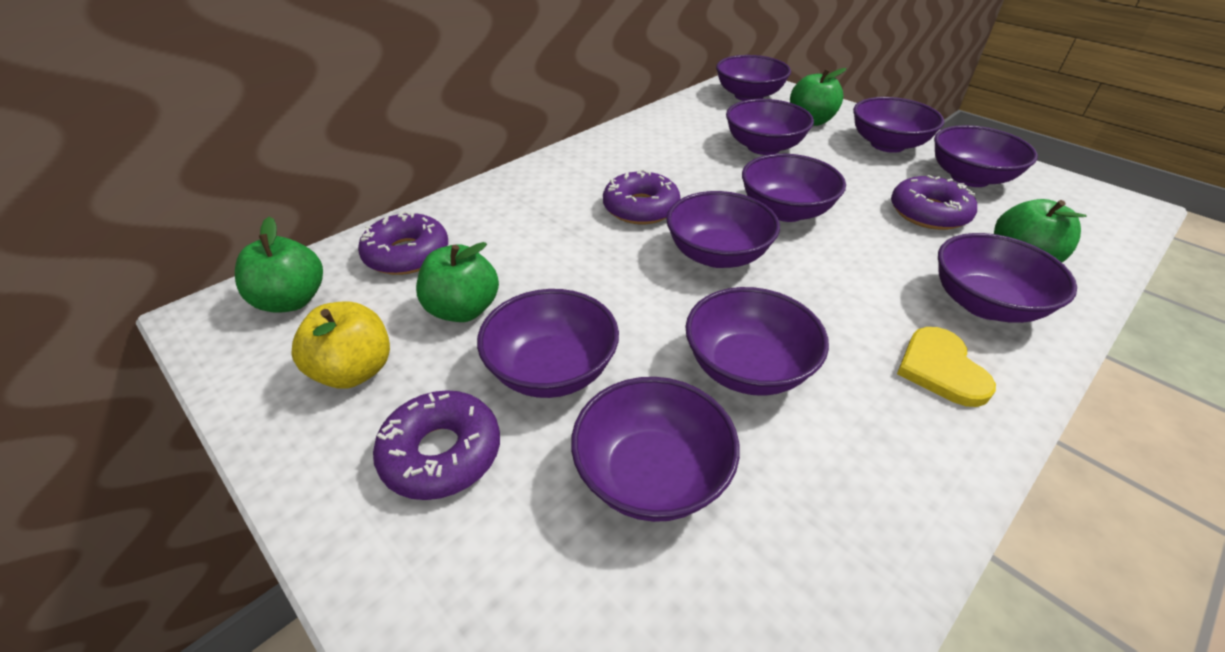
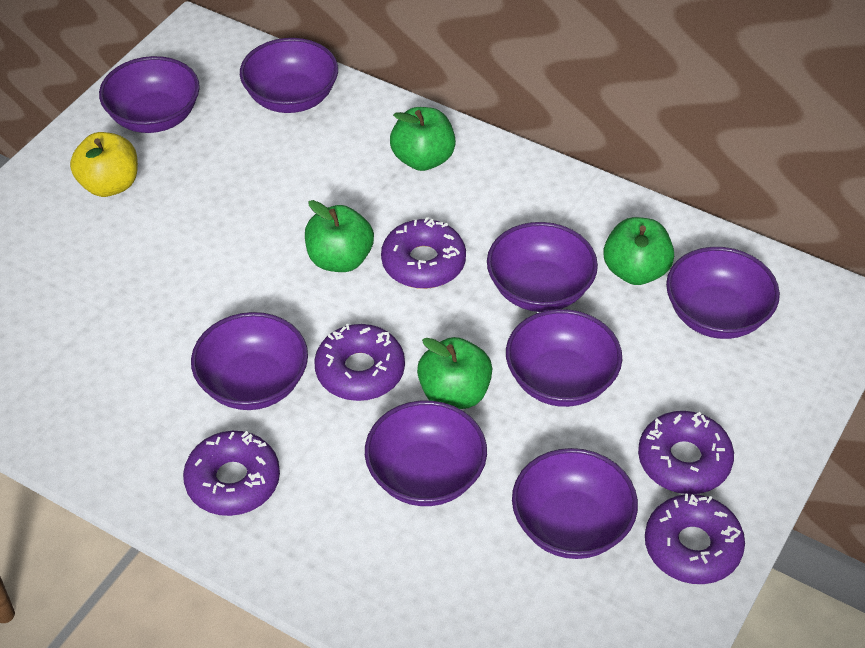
purple bowl: [477,289,619,398] [571,377,740,522] [666,191,780,268] [685,287,829,396] [716,55,791,101] [726,99,814,155] [742,154,846,222] [853,97,944,153] [934,125,1038,187] [938,233,1077,323] = 10 -> [99,56,200,133] [191,312,308,410] [240,38,338,113] [365,400,487,506] [487,222,598,312] [506,309,622,407] [512,448,638,559] [666,247,780,339] = 8
purple donut: [358,211,448,275] [373,390,500,500] [603,169,681,224] [891,175,977,230] = 4 -> [183,431,280,516] [314,324,405,401] [381,217,466,289] [638,411,734,494] [645,494,745,584] = 5
yellow heart: [897,327,996,407] = 1 -> none = 0

